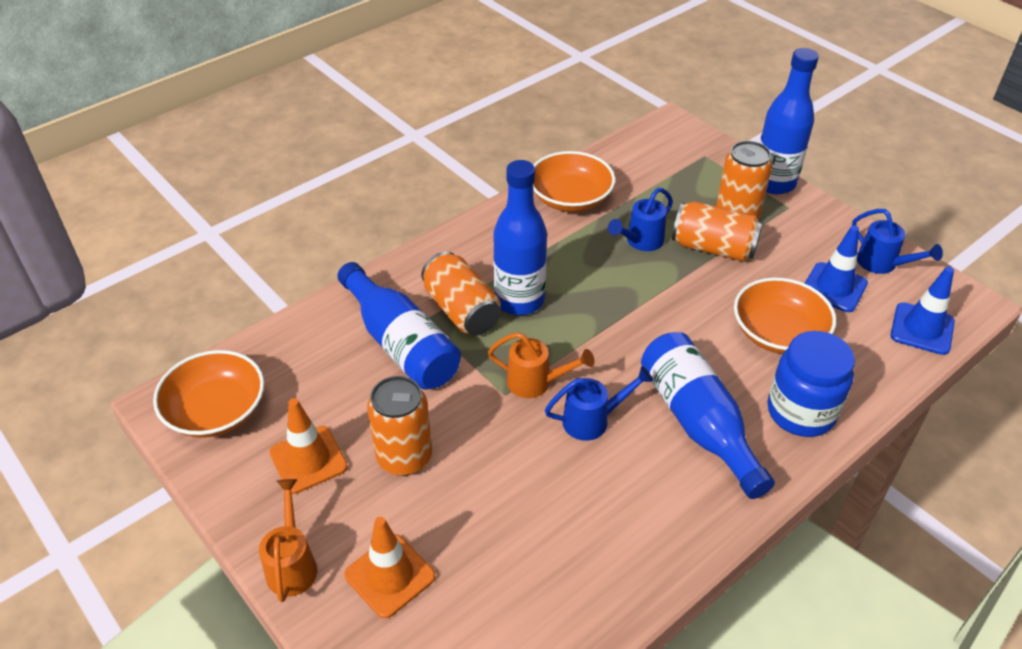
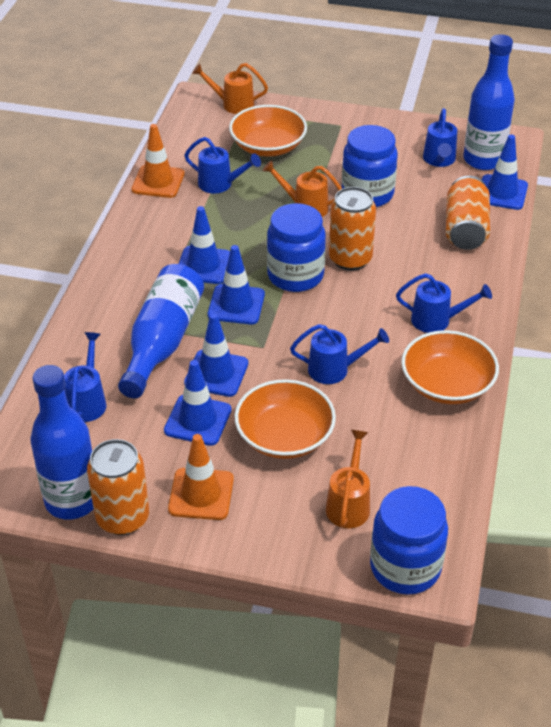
blue bottle: [337,262,461,390] [493,160,547,315] [641,332,775,499] [759,48,819,194] = 4 -> [30,365,94,520] [118,264,204,398] [463,34,515,170] = 3
blue jar: [768,331,855,437] = 1 -> [267,203,326,292] [342,125,398,207] [370,486,448,594] = 3
blue traffic cone: [805,225,868,312] [891,267,955,355] = 2 -> [164,360,231,446] [179,206,230,284] [184,313,248,397] [208,245,265,324] [482,135,528,210] = 5
blue watering can: [545,366,653,441] [608,188,673,251] [852,209,943,274] = 3 -> [64,332,106,422] [184,137,261,193] [290,324,389,384] [396,273,492,333] [423,108,457,167] = 5
orange can: [367,376,432,476] [421,251,501,335] [672,201,763,261] [716,141,773,219] = 4 -> [87,439,149,535] [329,187,376,271] [446,176,490,250] = 3
orange watering can: [259,479,317,602] [488,332,595,398] = 2 -> [192,63,268,114] [262,160,342,217] [326,430,370,528] = 3

